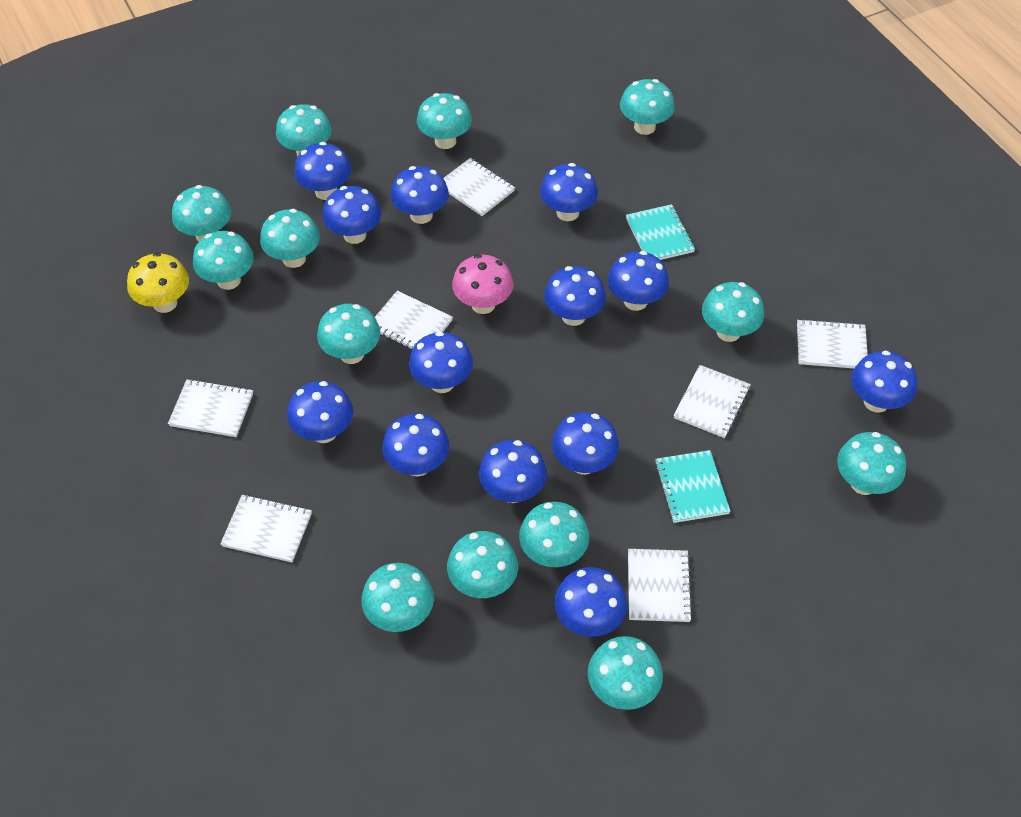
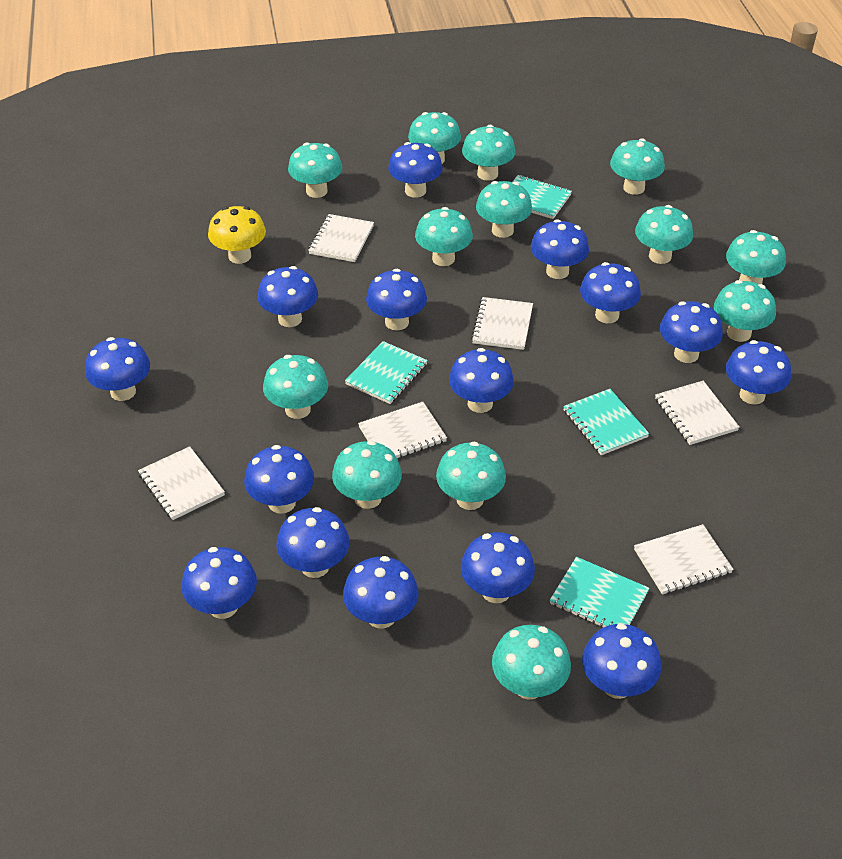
blue mushroom: [287,381,353,443] [294,142,352,200] [322,186,381,244] [382,414,449,477] [391,166,449,224] [409,331,473,393] [479,440,547,503] [540,163,598,221] [544,266,606,326] [552,412,619,475] [554,567,627,637] [608,251,669,311] [851,351,917,413] = 13 -> [85,337,150,401] [182,547,257,619] [244,445,314,514] [257,266,318,327] [277,507,350,578] [343,556,418,629] [366,269,427,331] [388,142,443,198] [449,348,514,413] [461,532,535,603] [531,219,589,279] [580,262,641,323] [582,623,662,699] [660,301,723,363] [726,340,791,404] = 15
pink mushroom: [452,254,514,314] = 1 -> none = 0
turquoise notebook: [626,204,695,260] [655,450,731,523] = 2 -> [345,341,428,404] [513,175,572,219] [550,557,650,628] [563,389,649,455] = 4
white notebook: [168,379,253,437] [220,495,312,562] [375,291,453,350] [443,158,515,216] [628,549,693,622] [674,365,751,438] [797,319,868,368] = 7 -> [138,446,225,520] [308,214,374,262] [358,402,447,458] [471,297,533,350] [634,524,734,595] [655,381,740,445] = 6

